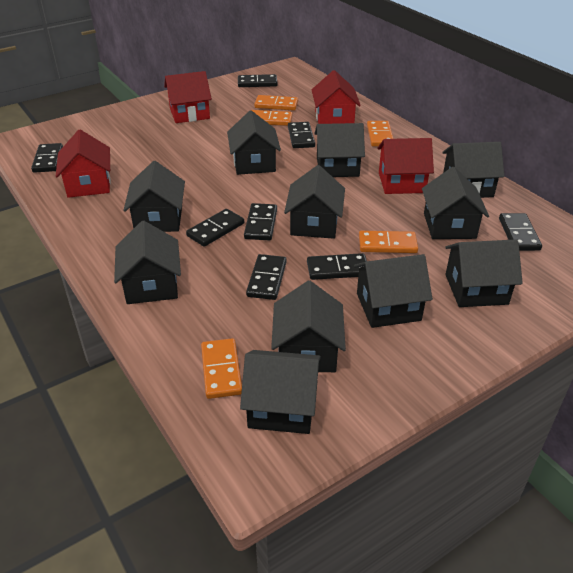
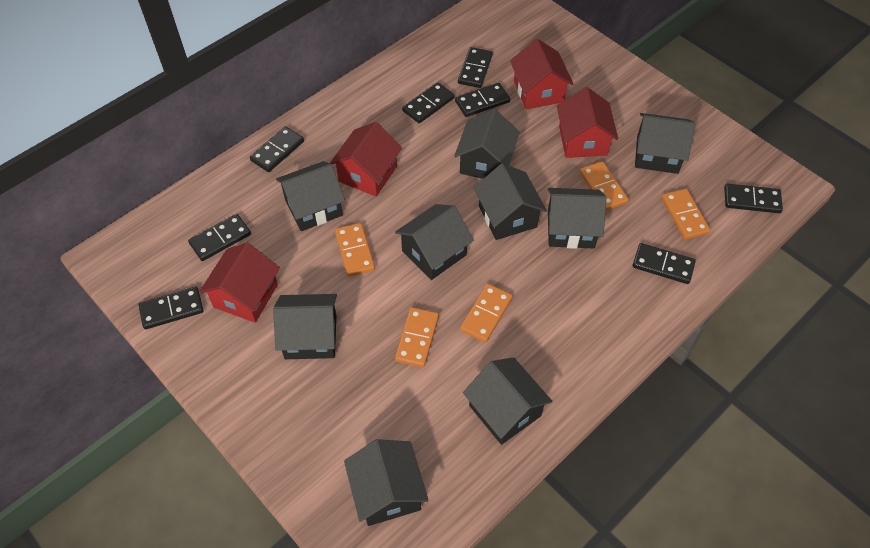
black house: [114,221,181,304] [123,161,185,232] [227,110,281,175] [240,350,321,434] [271,281,346,372] [284,165,345,239] [314,123,365,177] [354,254,433,328] [422,167,489,239] [442,142,504,198] [445,239,523,307] = 11 -> [273,294,337,359] [276,161,345,231] [344,439,429,526] [395,204,474,280] [454,109,520,179] [463,357,552,445] [474,163,547,240] [548,188,606,249] [635,113,695,174] = 9

